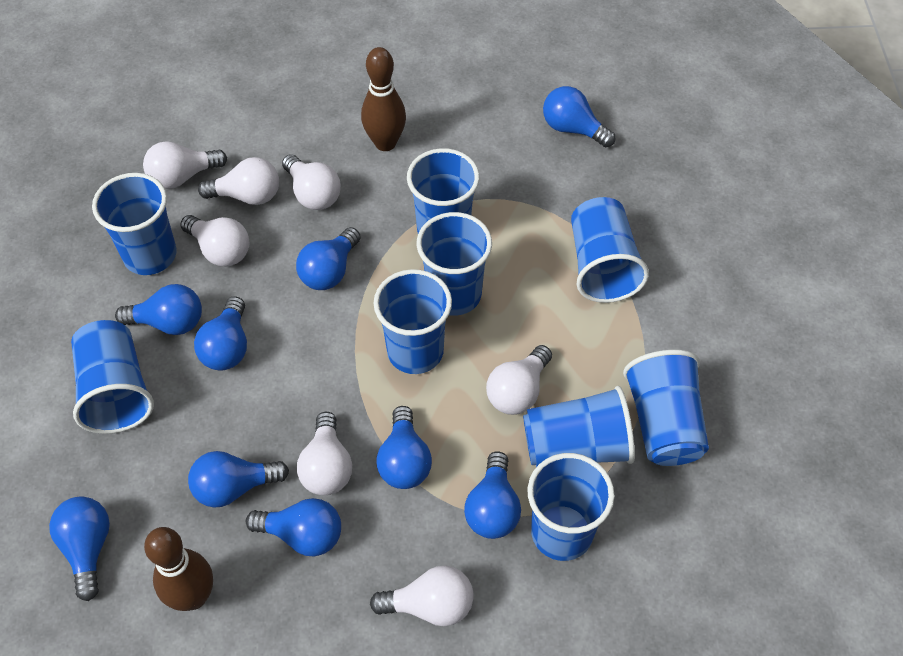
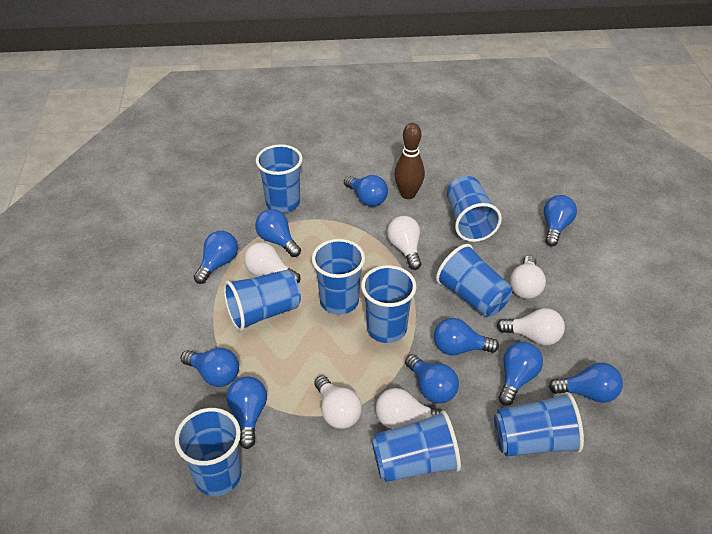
blue light bulb: [49,496,110,601] [115,284,202,335] [188,451,289,508] [194,296,247,370] [246,498,341,557] [296,227,361,290] [376,406,432,489] [464,452,521,539] [543,86,615,147] = 9 -> [181,348,239,387] [194,231,238,284] [227,376,267,449] [255,209,301,257] [344,175,388,207] [405,354,459,404] [434,318,499,355] [498,342,543,406] [544,195,577,246] [549,363,623,403] = 10
brown bowling pin: [144,527,213,611] [361,47,406,151] = 2 -> [394,123,425,199] = 1
white light bulb: [143,141,227,189] [180,215,249,267] [198,157,279,205] [282,154,341,210] [297,412,352,495] [370,566,474,626] [486,345,552,415] = 7 -> [244,242,301,283] [314,376,362,429] [375,388,442,429] [387,216,421,270] [497,308,565,345] [510,255,546,299] = 6

